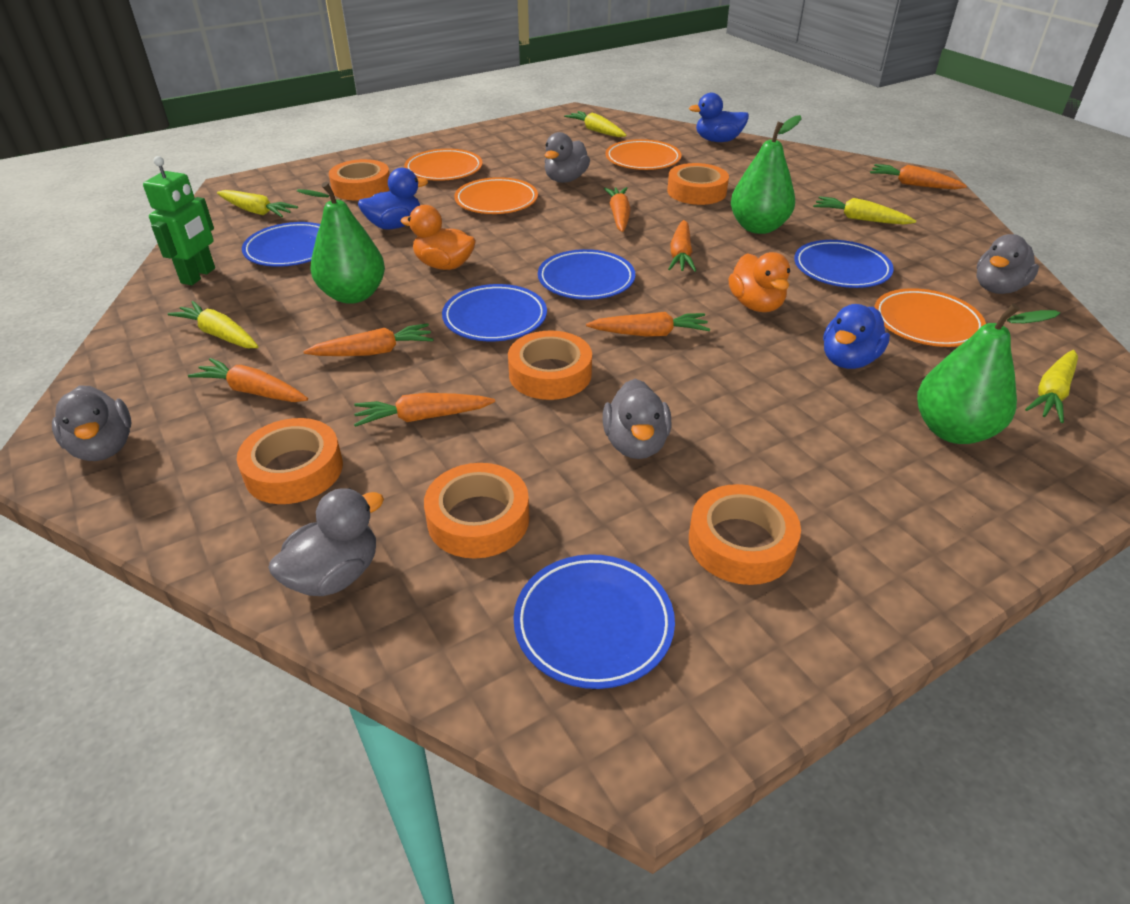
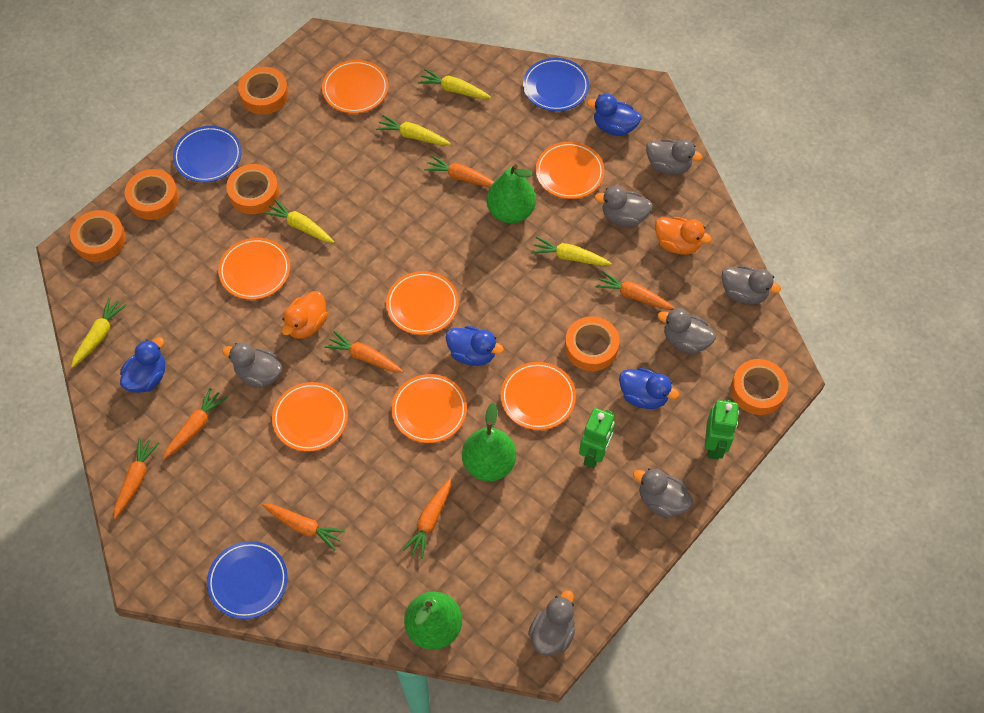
blue duck: [358,168,428,230] [689,93,749,142] [823,304,890,369] = 3 -> [120,337,165,393] [446,326,504,366] [587,94,642,136] [619,368,679,409] = 4
blue plate: [242,222,320,267] [442,284,547,341] [513,554,675,689] [538,249,635,300] [794,240,894,288] = 5 -> [173,126,242,182] [207,541,288,619] [523,58,589,111] = 3
green robot: [143,156,215,285] = 1 -> [579,408,615,468] [705,400,739,459] = 2
grey duck: [52,385,131,461] [268,488,384,596] [545,132,590,183] [603,379,672,459] [976,234,1039,294] = 5 -> [222,343,282,388] [528,590,575,656] [595,186,653,227] [633,468,693,518] [646,139,703,175] [658,308,716,354] [721,266,781,305] = 7
orange plate: [404,149,483,181] [454,177,538,214] [606,139,681,170] [874,288,986,347] = 4 -> [218,238,290,300] [272,382,348,452] [322,60,388,113] [386,271,459,335] [392,374,467,443] [501,362,576,430] [536,142,604,199] = 7

